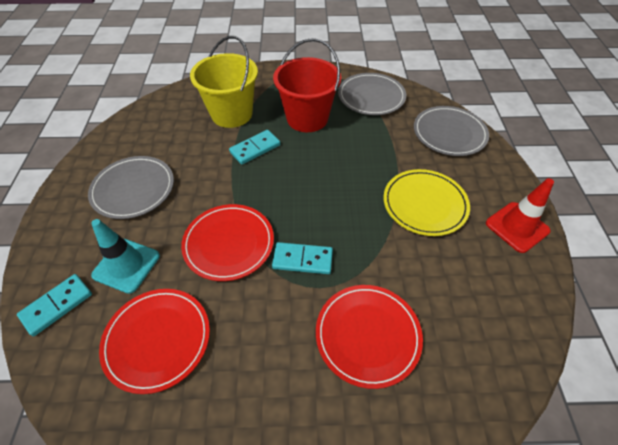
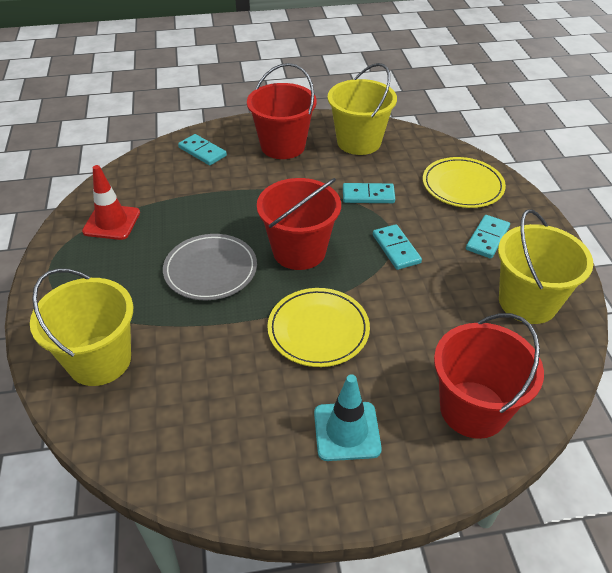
grey plate: [88,156,174,219] [338,73,406,115] [414,106,489,156] = 3 -> [163,234,257,300] = 1
red bucket: [273,38,341,132] = 1 -> [247,63,317,159] [257,178,341,270] [434,313,544,439] = 3
red plate: [99,289,210,394] [181,204,274,281] [316,285,423,389] = 3 -> none = 0
turquoise domino: [17,274,92,336] [229,130,280,165] [272,242,333,274] = 3 -> [178,134,227,165] [343,183,395,203] [373,224,422,270] [466,215,510,259] = 4
yellow bucket: [190,36,258,128] = 1 -> [30,268,133,386] [328,63,397,155] [498,209,594,324] = 3
yellow plate: [383,169,470,236] = 1 -> [267,288,370,367] [423,157,506,208] = 2

